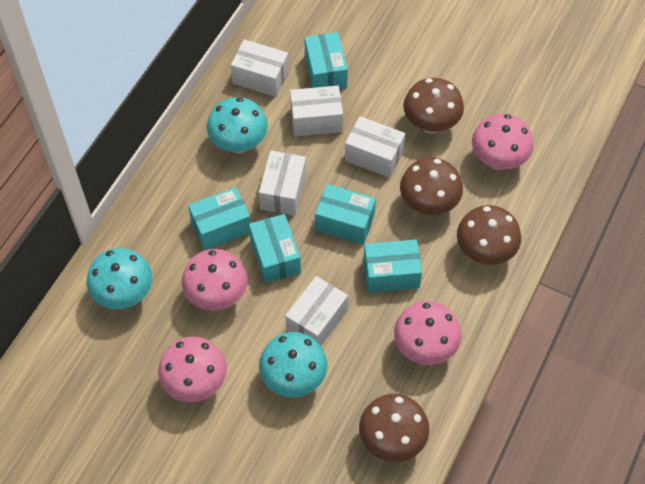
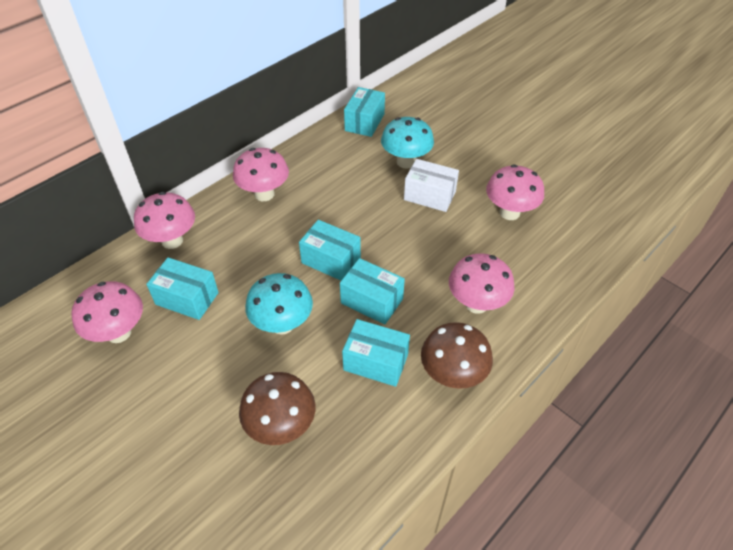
brown mushroom: [359,394,429,462] [400,158,463,215] [403,78,464,134] [457,205,521,265] = 4 -> [239,372,315,445] [421,322,493,389] = 2
pink mushroom: [158,336,227,402] [182,249,248,311] [394,301,462,365] [472,114,534,170] = 4 -> [71,281,143,343] [134,192,195,249] [233,148,289,201] [449,253,515,314] [486,164,544,220] = 5
turquoise mushroom: [87,248,153,309] [207,97,268,153] [259,332,327,397] = 3 -> [245,273,313,335] [381,117,434,168] = 2
white box: [231,39,289,97] [259,151,306,216] [285,276,348,346] [290,86,343,137] [345,116,405,178] = 5 -> [404,159,459,212] = 1

